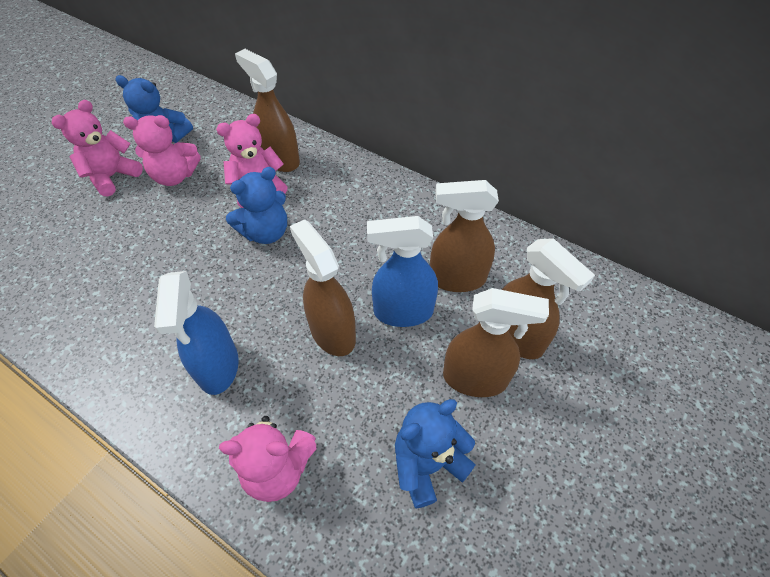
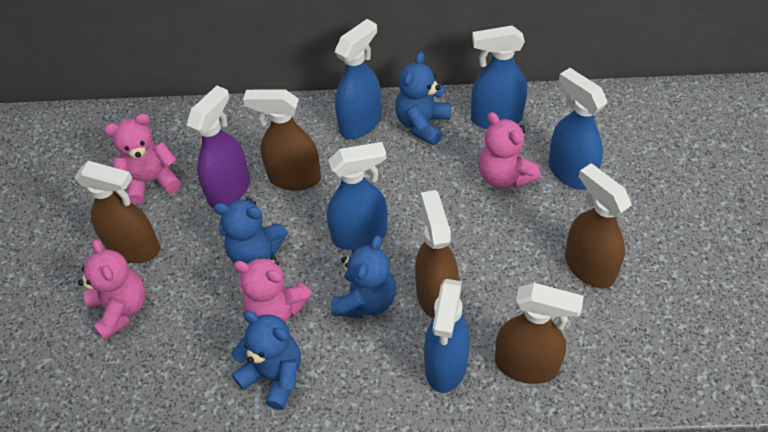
blue spray bottle: [154,271,239,395] [367,216,438,327] = 2 -> [327,142,387,250] [334,19,381,139] [424,279,470,393] [471,25,527,129] [549,68,608,190] = 5
blue teddy bear: [115,75,193,143] [226,167,287,244] [395,399,476,509] = 3 -> [214,198,288,264] [231,311,301,410] [331,235,396,318] [395,52,451,146] = 4
purple spray bottle: none = 0 -> [187,85,250,209] = 1

